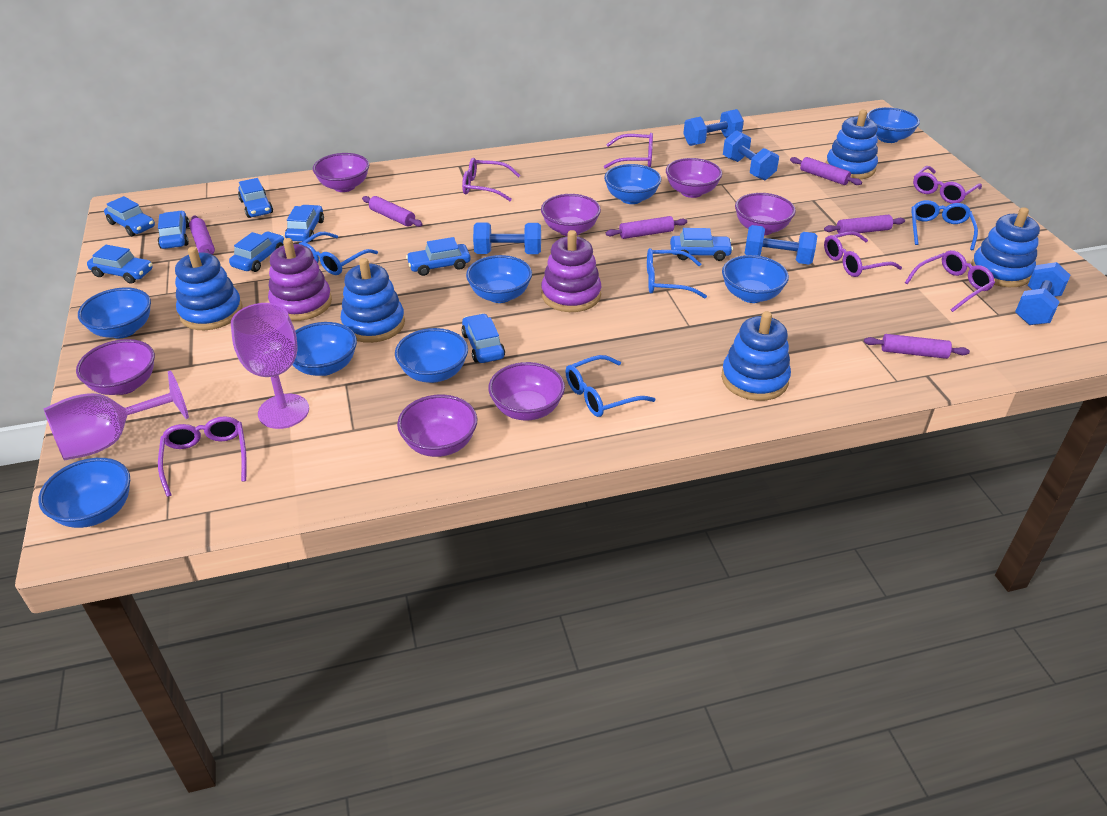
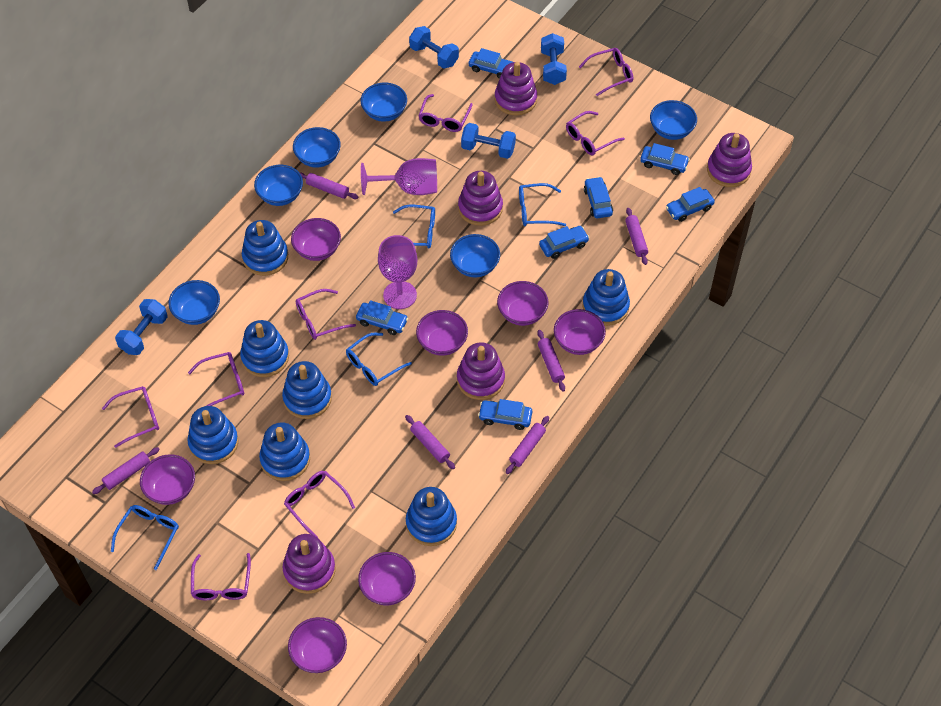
blue bowl: [38,458,130,528] [78,287,151,338] [293,322,357,376] [395,328,468,383] [466,255,532,303] [604,164,661,204] [722,255,789,303] [867,107,920,143] = 8 -> [168,280,220,325] [254,165,303,206] [293,127,341,168] [361,83,407,122] [450,234,500,277] [650,100,697,140] = 6
blue car: [87,245,153,284] [104,196,155,236] [158,211,190,249] [229,231,284,272] [238,178,273,218] [285,205,324,242] [406,237,471,276] [461,313,505,363] [670,228,733,261] = 9 -> [356,300,408,335] [469,48,513,79] [478,399,532,430] [539,226,589,259] [584,177,613,218] [640,143,690,175] [666,187,715,222] = 7
blue dumbbell: [473,222,541,254] [683,109,744,146] [723,130,779,180] [744,225,817,265] [1015,262,1071,325] = 5 -> [115,299,168,355] [409,26,459,69] [461,123,516,159] [541,33,567,85] = 4
blue stacking toy: [175,247,242,330] [341,258,405,343] [721,311,791,401] [826,110,878,180] [971,207,1040,287] = 5 -> [188,406,238,464] [240,320,289,377] [242,220,288,276] [259,423,310,481] [282,361,332,419] [406,487,457,546] [583,269,630,326] = 7
purple glasses: [158,416,247,497] [462,158,520,201] [604,133,653,169] [824,231,902,277] [905,250,995,312] [913,166,982,204] = 6 -> [102,386,159,448] [188,352,244,406] [191,553,251,600] [284,471,355,538] [296,289,356,340] [418,94,473,132] [566,111,625,155] [579,48,633,96] = 8
purple stacking toy: [268,238,332,321] [541,230,601,312] = 2 -> [283,534,335,594] [457,342,505,400] [458,171,503,226] [495,62,537,115] [707,133,752,187] = 5

